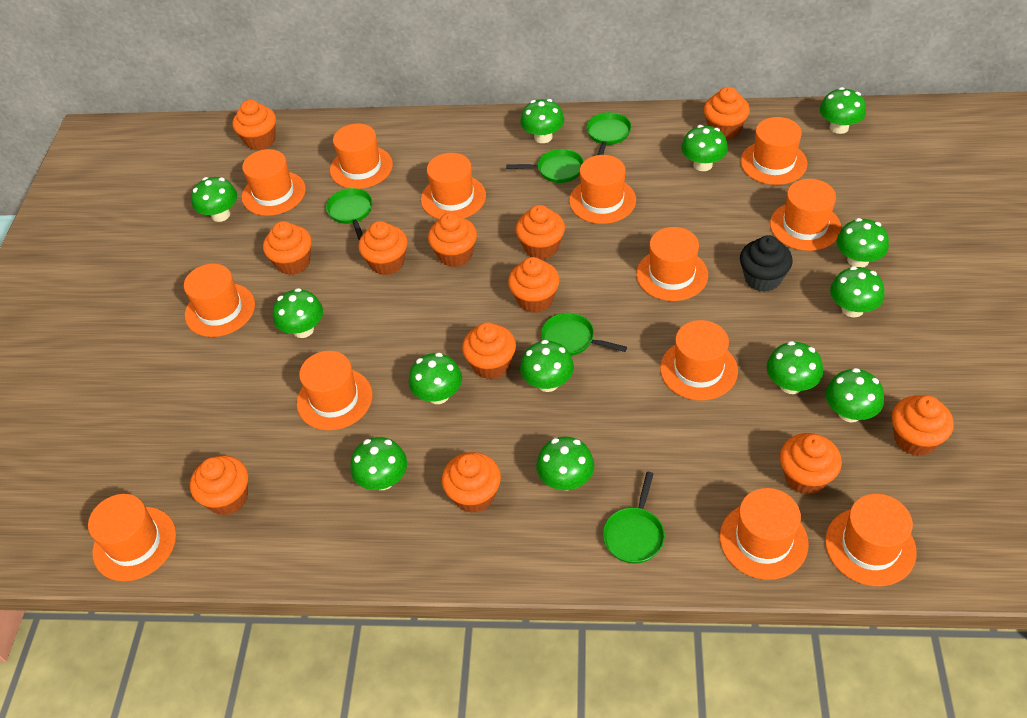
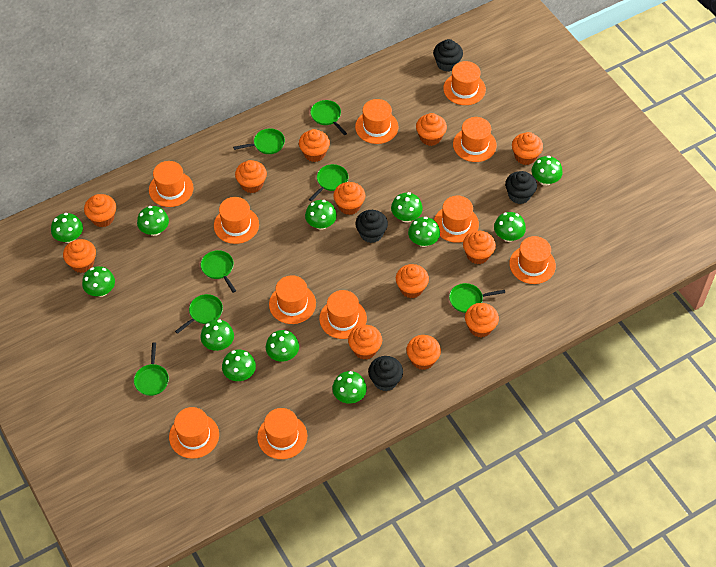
black cupcake: [740,235,793,292] = 1 -> [355,210,388,243] [368,356,403,391] [433,39,463,72] [505,171,537,204] = 4
green mushroom: [191,177,237,222] [273,288,323,338] [350,437,407,490] [409,353,462,404] [520,99,564,143] [520,340,574,392] [536,437,594,491] [681,125,728,171] [767,341,823,394] [820,87,866,134] [826,368,884,422] [830,266,884,318] [837,218,889,267] = 13 -> [51,213,83,243] [82,266,115,297] [137,206,169,236] [200,319,234,351] [222,350,256,381] [266,330,299,361] [305,200,337,230] [332,371,367,404] [391,192,423,222] [408,217,440,247] [494,212,526,242] [531,156,563,186] = 12
green pan: [326,188,373,240] [506,149,584,183] [541,313,627,356] [586,112,632,155] [603,472,665,564] = 5 -> [134,342,169,396] [175,294,223,334] [201,250,236,293] [233,128,285,154] [309,164,348,201] [310,100,347,135] [449,283,505,313] = 7
orange hat: [88,494,176,581] [184,264,255,337] [242,149,306,216] [297,351,373,431] [330,124,393,189] [421,153,486,219] [569,155,636,224] [636,227,708,301] [660,320,738,400] [720,488,809,580] [740,117,807,185] [770,179,841,251] [825,494,917,586] = 13 -> [149,161,194,207] [169,407,219,459] [214,197,259,244] [257,408,307,459] [269,275,316,324] [319,290,367,339] [355,99,398,144] [434,196,479,243] [443,61,486,105] [453,117,497,162] [509,236,556,284] = 11

